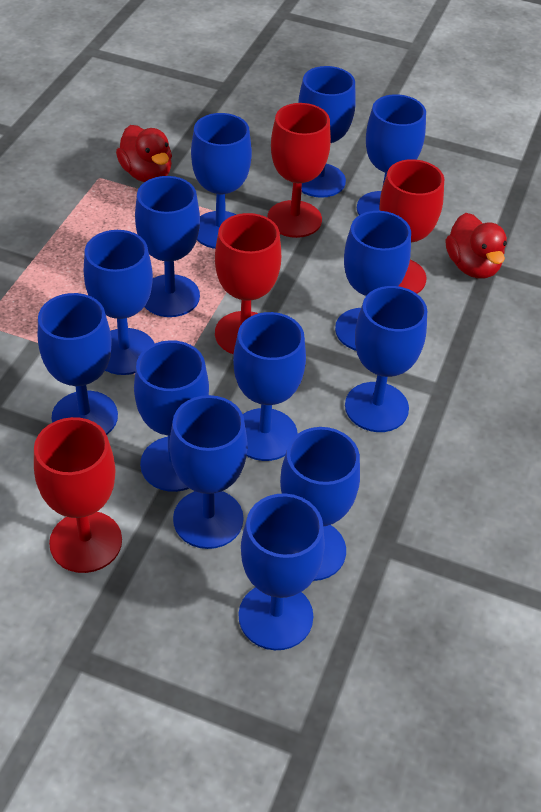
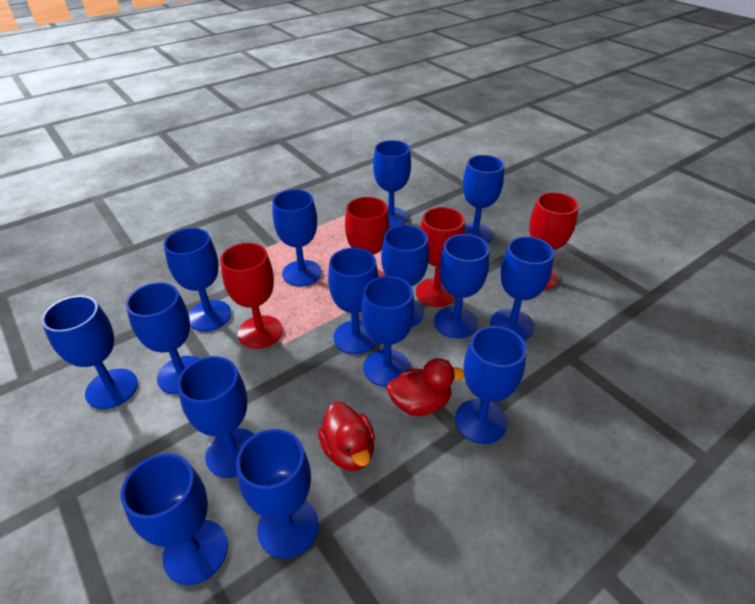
blue goblet: [38,293,118,435] [84,230,155,375] [134,340,209,492] [135,176,200,317] [169,395,248,549] [191,113,252,249] [233,312,306,461] [238,493,325,650] [280,427,360,581] [298,66,356,198] [335,211,411,351] [345,286,427,432] [357,94,426,215] = 13 -> [41,295,138,409] [121,453,228,585] [126,283,200,394] [164,228,231,331] [177,356,255,478] [236,429,319,558] [272,190,322,286] [328,248,379,354] [361,276,415,387] [373,140,411,228] [381,225,429,327] [434,234,489,339] [455,326,527,444] [463,155,504,243] [490,236,554,340] = 15

